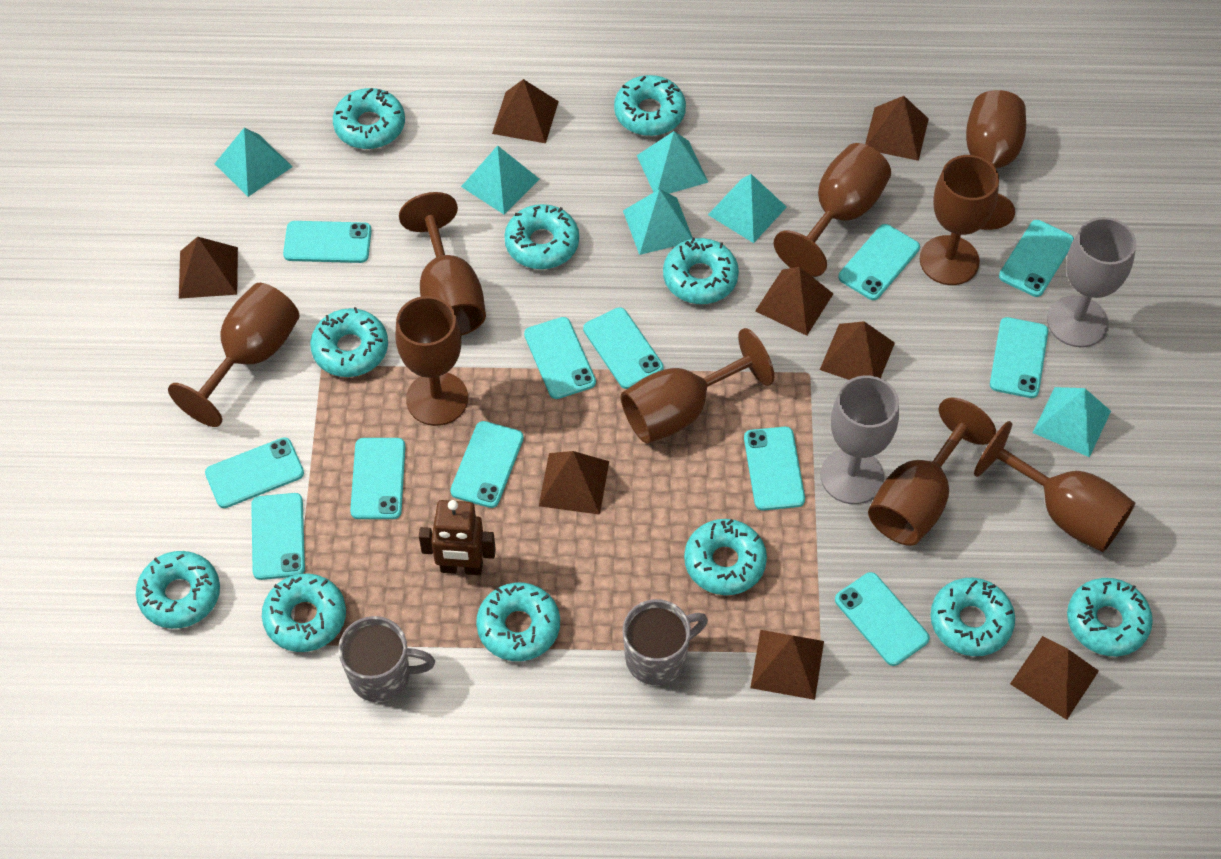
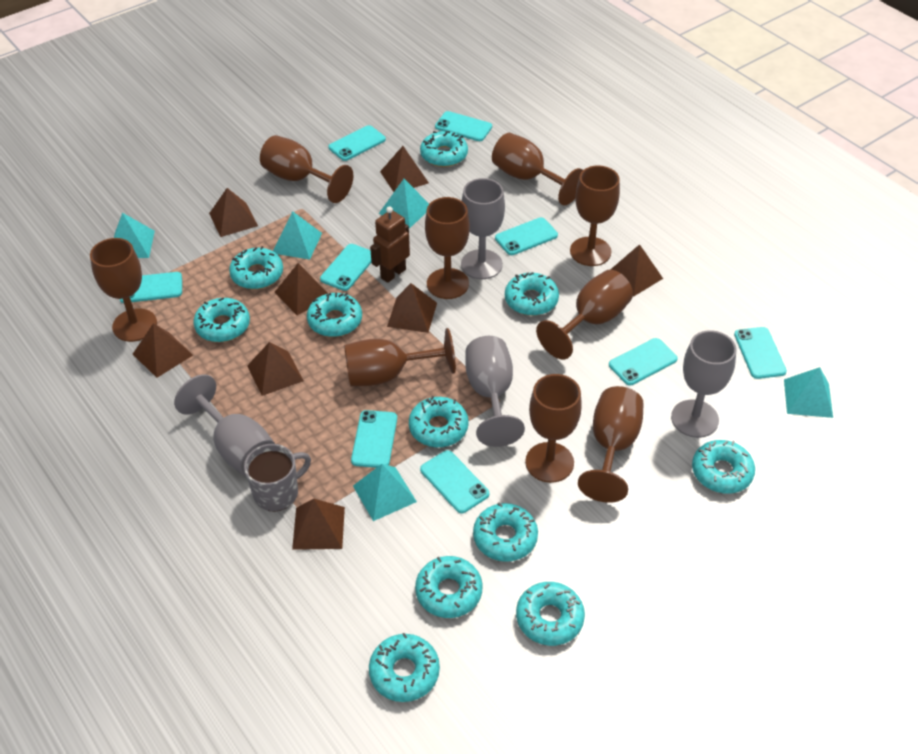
grey goblet: [821,375,899,504] [1047,217,1136,347] = 2 -> [174,374,275,476] [461,178,505,279] [466,336,525,447] [671,330,737,438] = 4
grey mug: [338,616,435,702] [623,599,708,685] = 2 -> [244,444,311,511] = 1
turquoise phone: [205,437,304,508] [251,493,305,580] [283,221,372,263] [350,438,406,519] [450,421,524,508] [524,317,596,399] [583,308,664,389] [744,427,805,511] [835,572,930,666] [838,224,920,300] [990,317,1048,398] [999,220,1074,297] = 12 -> [120,272,182,303] [320,244,371,291] [328,125,386,161] [351,410,397,468] [420,450,489,513] [435,111,492,141] [495,217,558,255] [609,338,678,386] [734,327,787,379] = 9
turquoise pyramid: [214,128,293,197] [461,145,540,214] [623,189,693,255] [637,131,708,194] [708,174,787,243] [1033,387,1111,457] = 6 -> [114,213,155,258] [273,211,322,260] [353,464,417,521] [379,179,429,228] [784,367,833,418] = 5

